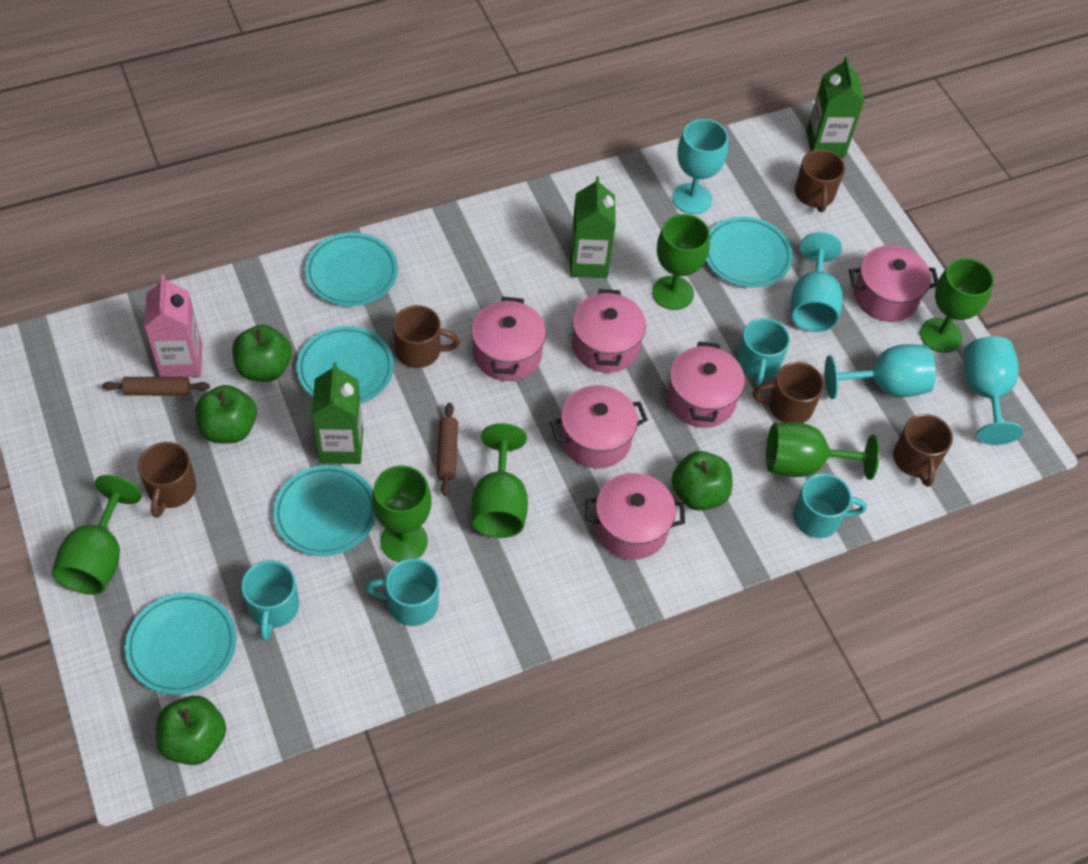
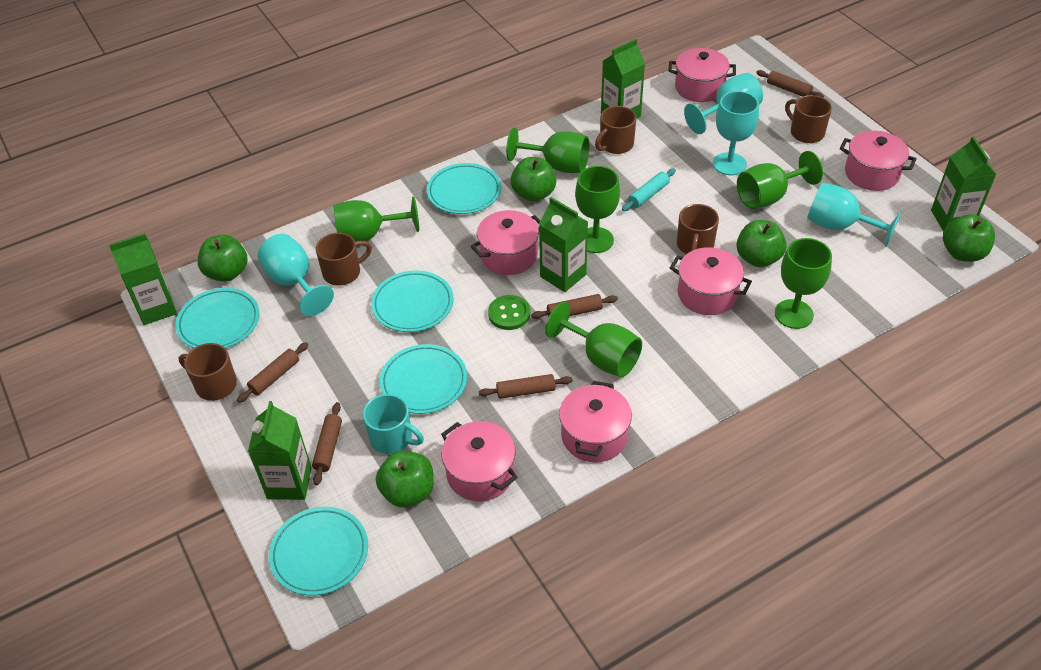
brown rolling pin: [102,377,210,396] [436,403,458,496] = 2 -> [237,342,308,403] [312,402,342,485] [479,374,573,399] [531,294,618,319] [756,70,824,98] = 5
green apple: [156,696,226,765] [195,385,257,443] [232,325,292,382] [671,451,732,511] = 4 -> [197,235,247,282] [376,451,433,507] [510,157,556,202] [736,220,787,267] [943,214,995,262] = 5
green button: none = 0 -> [488,295,530,330] = 1
green carton: [312,362,363,464] [570,176,616,278] [806,56,864,157] = 3 -> [109,233,177,325] [248,401,312,500] [539,197,588,292] [601,39,645,119] [931,136,997,231] = 5
pink carton: [144,275,202,377] = 1 -> none = 0
turquoise mug: [241,560,299,641] [365,558,439,626] [737,318,790,387] [793,473,867,538] = 4 -> [363,394,424,454] = 1
turquoise rolling pin: none = 0 -> [622,169,676,211] = 1

